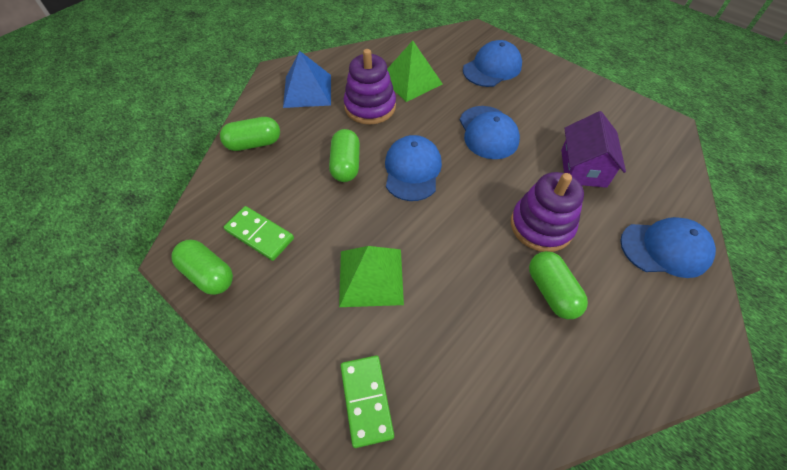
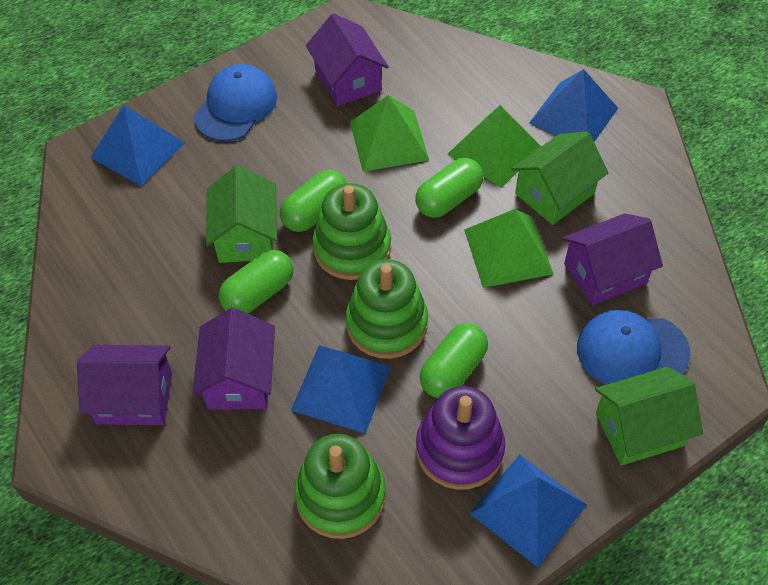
blue cap: [385,135,442,201] [460,106,520,159] [463,40,522,87] [620,217,716,278] = 4 -> [194,64,277,141] [577,310,690,384] = 2
blue pyramid: [283,51,331,108] = 1 -> [90,105,185,187] [291,345,391,434] [469,455,587,567] [529,69,618,142] = 4
green domino: [224,206,294,261] [340,355,394,448] = 2 -> none = 0
green house: none = 0 -> [206,165,277,263] [511,131,608,225] [595,367,703,466] = 3
green pyramid: [339,246,404,307] [387,41,443,102] = 2 -> [350,95,429,172] [448,105,541,188] [464,209,553,288] = 3
green stacking toy: none = 0 -> [294,434,386,539] [312,183,391,280] [346,259,428,359] = 3
purple house: [561,111,626,188] = 1 -> [77,345,172,425] [193,308,275,410] [306,13,389,106] [562,213,663,306] = 4
purple stacking toy: [343,49,396,125] [511,172,584,252] = 2 -> [416,386,505,490] = 1

